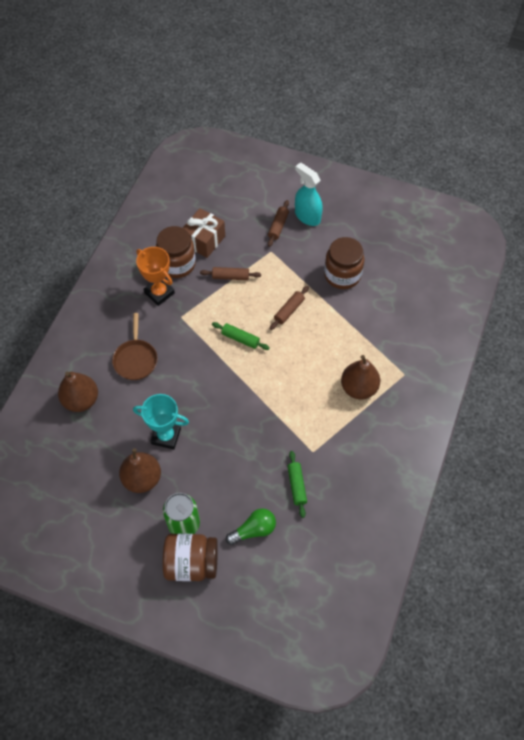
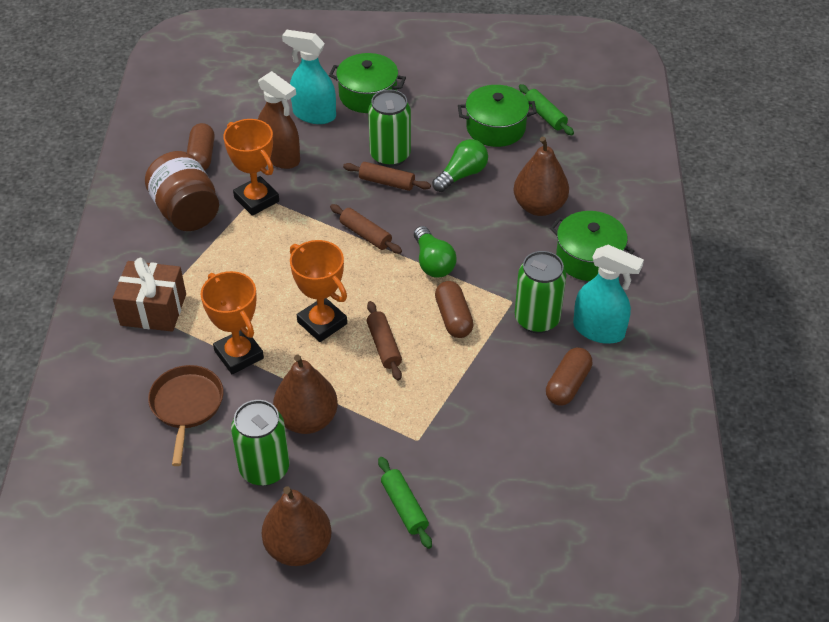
brown capsule: none = 0 -> [187,123,215,170] [435,281,474,338] [546,348,592,405] = 3
brown jar: [156,226,196,278] [163,533,218,581] [324,237,364,289] = 3 -> [145,151,219,231] = 1
brown spray bottle: none = 0 -> [258,71,300,169] = 1
green can: [163,493,200,534] = 1 -> [231,400,290,486] [368,90,411,167] [515,251,566,333] = 3
green light bulb: [226,508,276,545] = 1 -> [414,226,457,277] [432,139,488,192] = 2
green pot: none = 0 -> [329,53,406,113] [458,85,537,147] [550,211,634,281] = 3
orange trophy: [136,247,175,306] = 1 -> [200,271,264,374] [223,119,279,216] [290,240,347,342] = 3
turquoise spray bottle: [295,162,322,226] = 1 -> [282,30,336,124] [573,245,644,344] = 2
turquoise trophy: [133,394,189,449] = 1 -> none = 0

